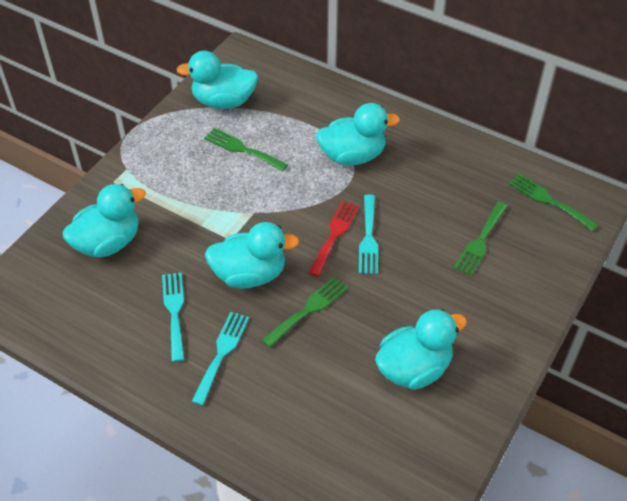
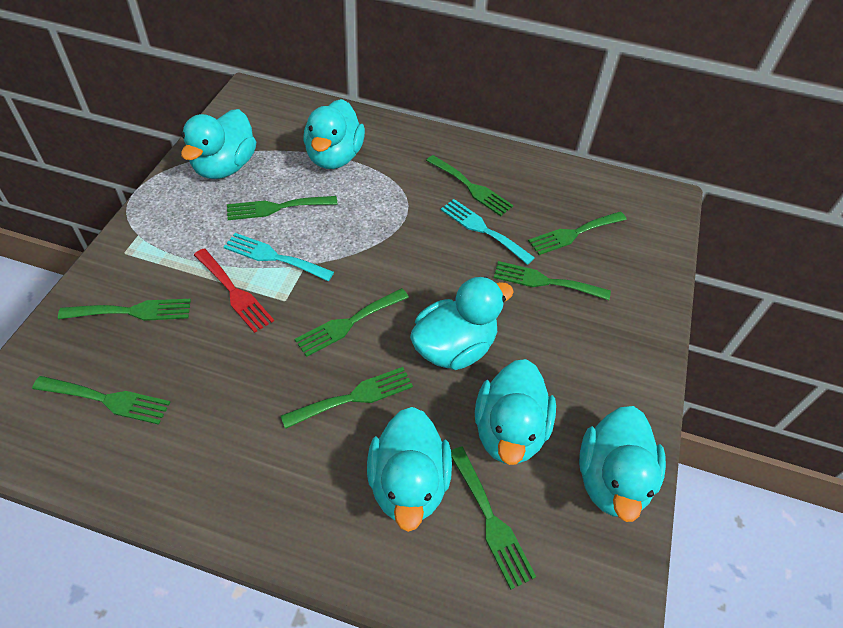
green fork: [204,128,288,171] [262,277,348,348] [453,202,507,276] [509,173,598,231] = 4 -> [32,376,170,425] [58,299,191,321] [227,196,338,220] [281,367,413,429] [295,288,409,357] [426,155,514,216] [451,447,536,590] [494,261,611,300] [528,211,627,255] = 9
turquoise duck: [63,184,146,257] [176,51,258,109] [205,222,299,289] [316,103,400,166] [375,309,467,390] = 5 -> [181,109,256,179] [303,99,365,169] [367,407,452,532] [410,277,514,370] [475,359,556,465] [579,406,666,522] = 6
turquoise fork: [162,273,184,362] [191,312,249,406] [359,194,378,274] = 3 -> [224,233,334,281] [441,199,535,265] = 2

